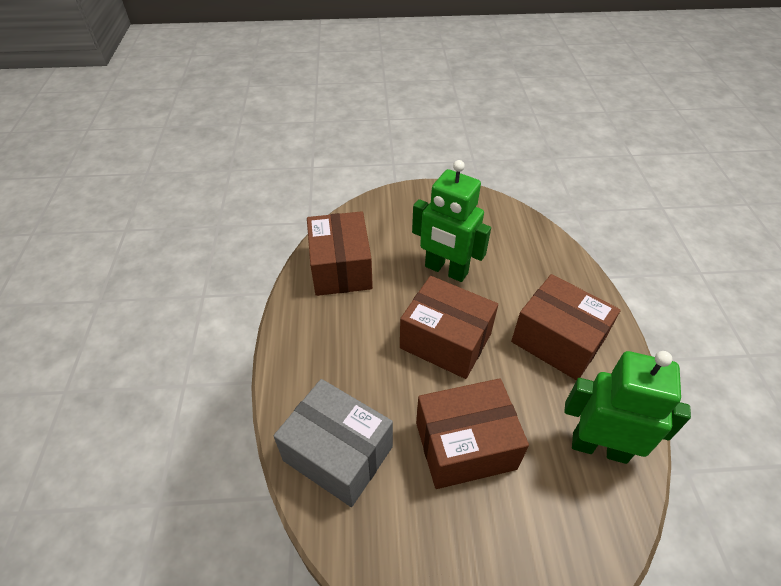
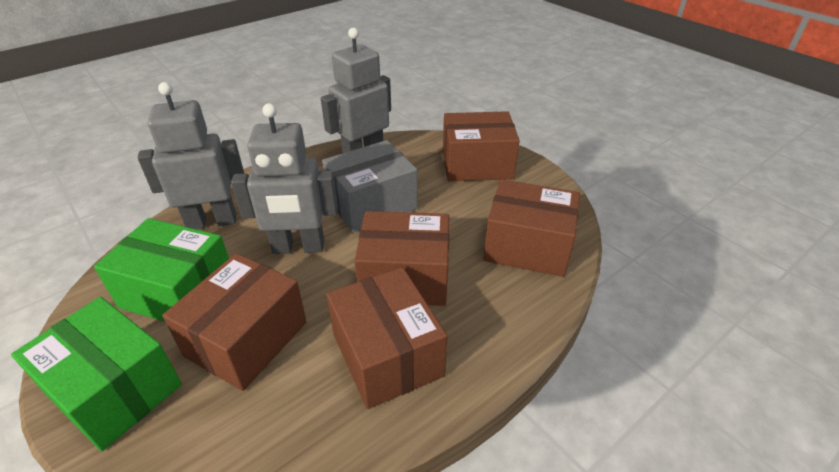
brown box: [307,211,373,296] [400,276,498,379] [416,378,529,489] [511,274,621,380] = 4 -> [162,253,307,391] [326,267,447,409] [355,211,449,306] [443,111,520,181] [483,179,580,277] = 5
green box: none = 0 -> [11,297,182,451] [94,218,229,322] = 2
green robot: [412,160,491,282] [564,351,691,464] = 2 -> none = 0
grey robot: none = 0 -> [137,82,245,230] [231,103,338,254] [321,27,391,153] = 3

